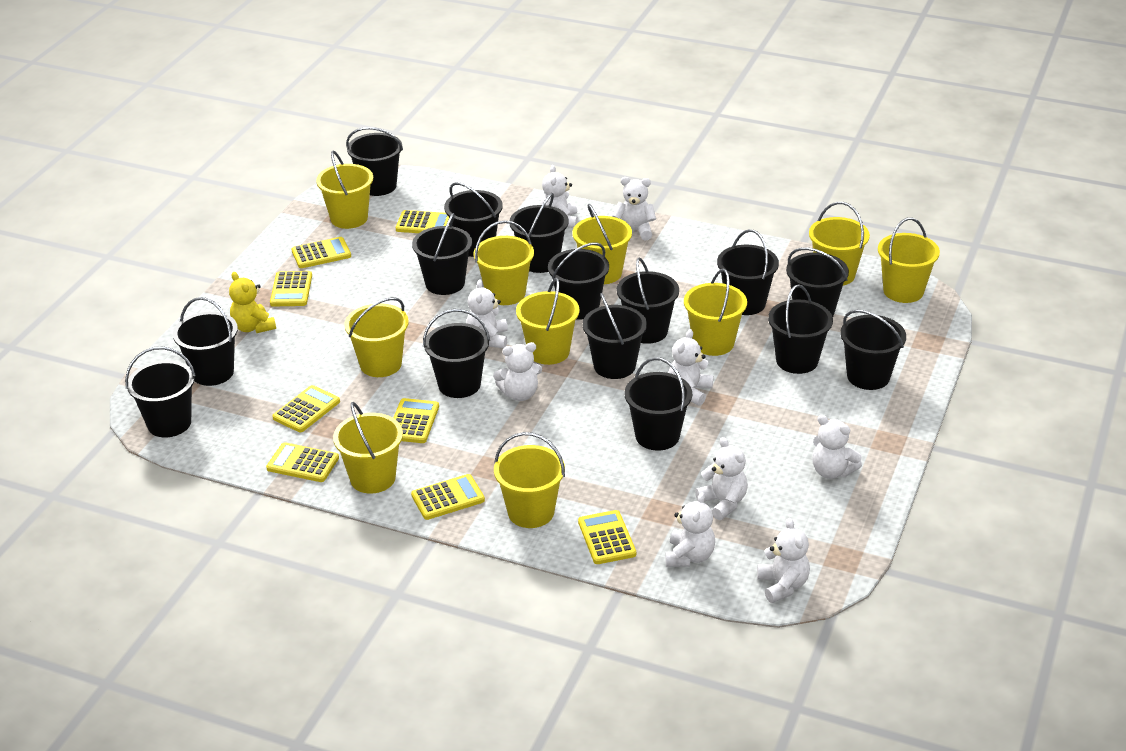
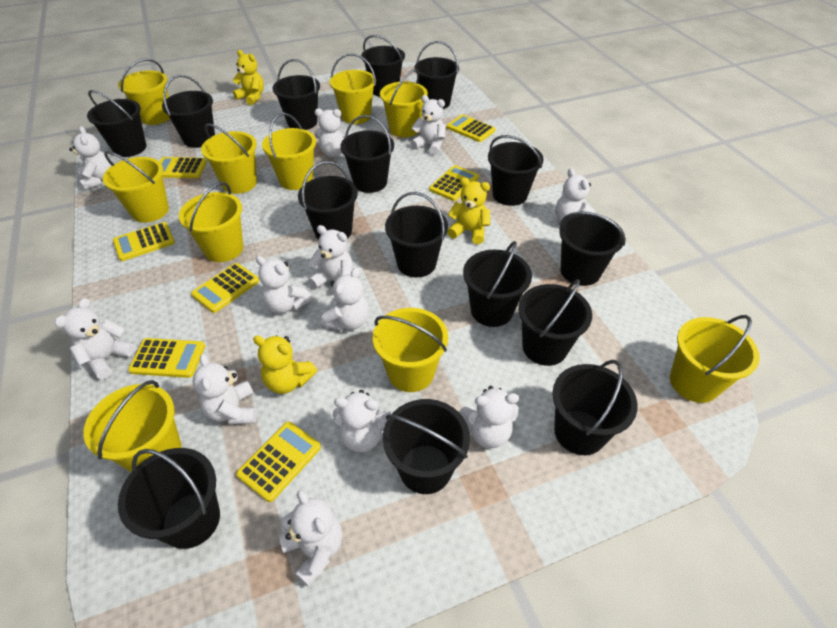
white teddy bear: [466,280,508,348] [493,342,542,401] [540,165,578,228] [612,177,656,240] [665,492,715,567] [669,329,713,406] [695,437,748,520] [757,518,810,603] [812,415,862,479] = 9 -> [55,298,136,380] [69,126,112,190] [192,354,257,425] [255,256,312,314] [279,490,342,586] [308,225,353,293] [315,109,351,157] [321,267,369,331] [333,390,392,452] [410,95,446,155] [459,386,519,448] [555,168,595,222] = 12
yellow calculator: [266,442,339,482] [270,271,312,306] [272,385,340,432] [291,237,351,268] [393,398,439,443] [396,210,450,233] [411,474,485,520] [578,510,636,564] = 8 -> [113,222,175,261] [128,338,205,378] [159,157,207,178] [191,263,259,313] [236,422,321,502] [429,165,479,201] [447,114,496,142] = 7
yellow teddy bear: [229,272,276,333] = 1 -> [233,50,264,105] [253,335,317,394] [447,178,490,244] = 3

